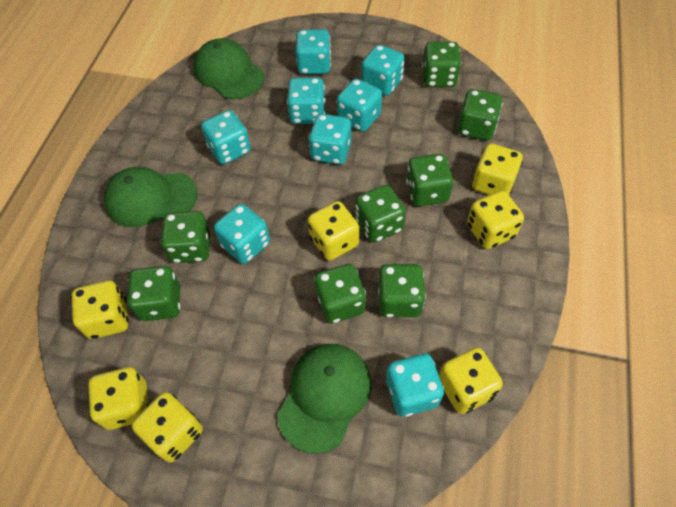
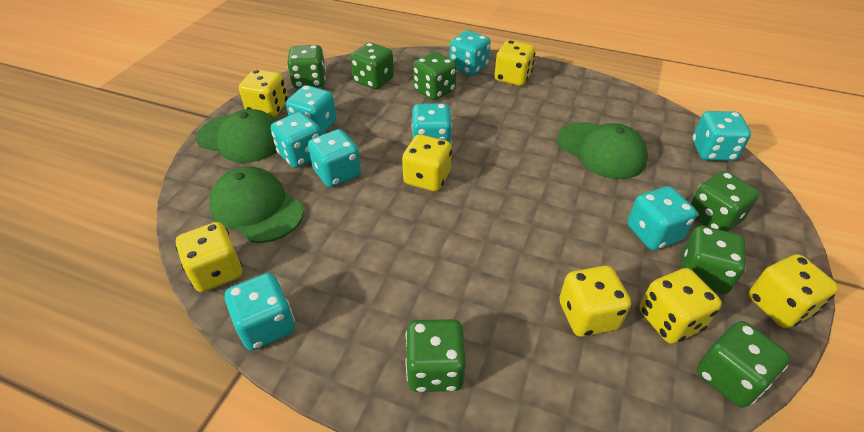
green dice: [127,266,180,321] [161,211,210,263] [314,264,366,323] [355,185,406,243] [378,264,426,317] [406,154,453,206] [422,42,461,87] [458,89,503,140] = 8 -> [287,45,326,89] [350,43,394,89] [405,319,466,392] [413,52,457,100] [681,226,746,294] [690,171,759,232] [697,321,790,408] = 7

